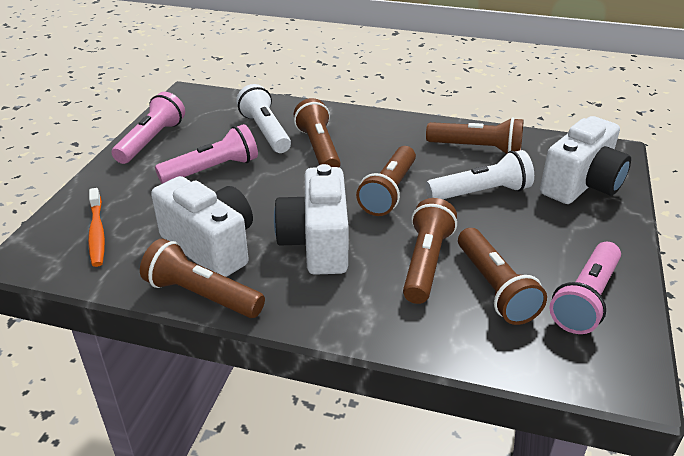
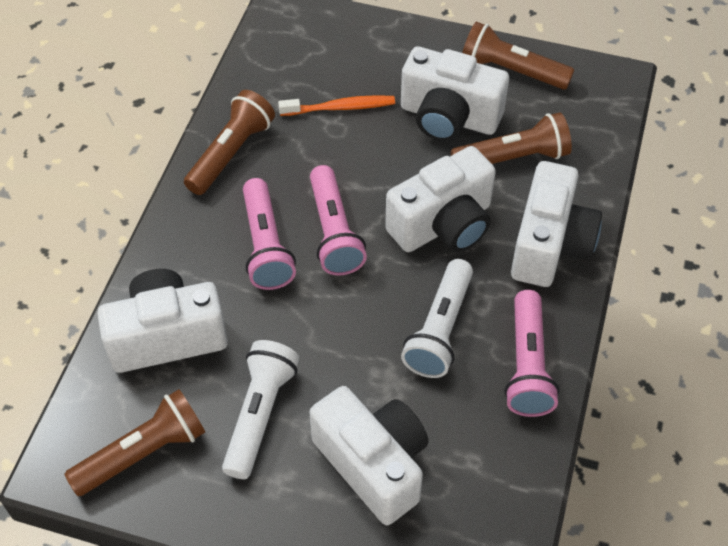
brown flashlight: [140,239,265,318] [294,98,341,168] [356,146,416,216] [403,198,457,304] [426,117,523,154] [458,228,547,325] = 6 -> [64,389,205,496] [184,90,275,195] [451,112,572,164] [462,22,574,90] = 4
white camera: [151,176,253,277] [274,164,349,275] [540,116,631,204] = 3 -> [97,269,228,373] [309,386,429,525] [385,146,496,252] [401,46,509,142] [511,161,602,287] = 5

